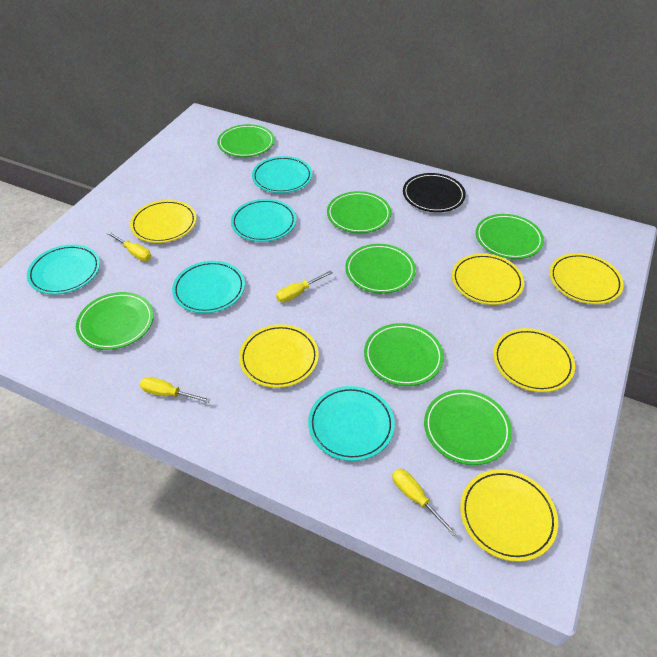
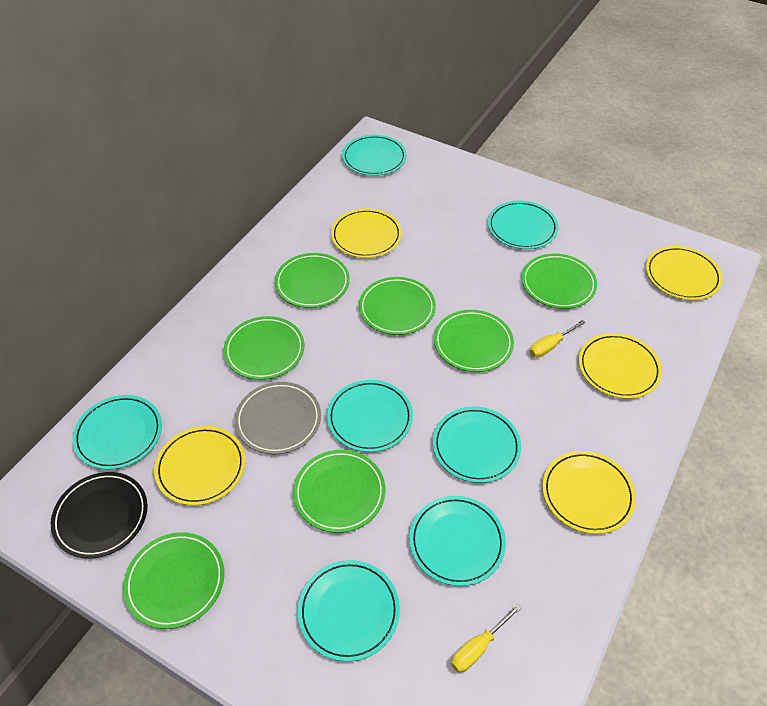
grey plate: none = 0 -> [235,382,321,454] = 1
turquoise plate: [27,245,100,294] [172,261,245,313] [231,199,296,242] [252,156,312,193] [308,386,395,461] = 5 -> [72,395,162,470] [298,560,400,662] [327,380,413,452] [342,135,407,176] [409,496,506,586] [433,406,521,483] [488,201,559,249] = 7
yellow plate: [130,200,197,243] [239,324,319,388] [452,253,524,305] [460,469,558,562] [493,328,575,392] [549,253,624,304] = 6 -> [154,426,245,506] [331,208,402,258] [542,451,636,534] [579,333,662,399] [646,246,723,300] = 5
yellow screwdriver: [106,232,151,261] [140,377,211,403] [276,270,333,302] [392,468,457,536] = 4 -> [451,604,522,673] [529,320,586,358] = 2

